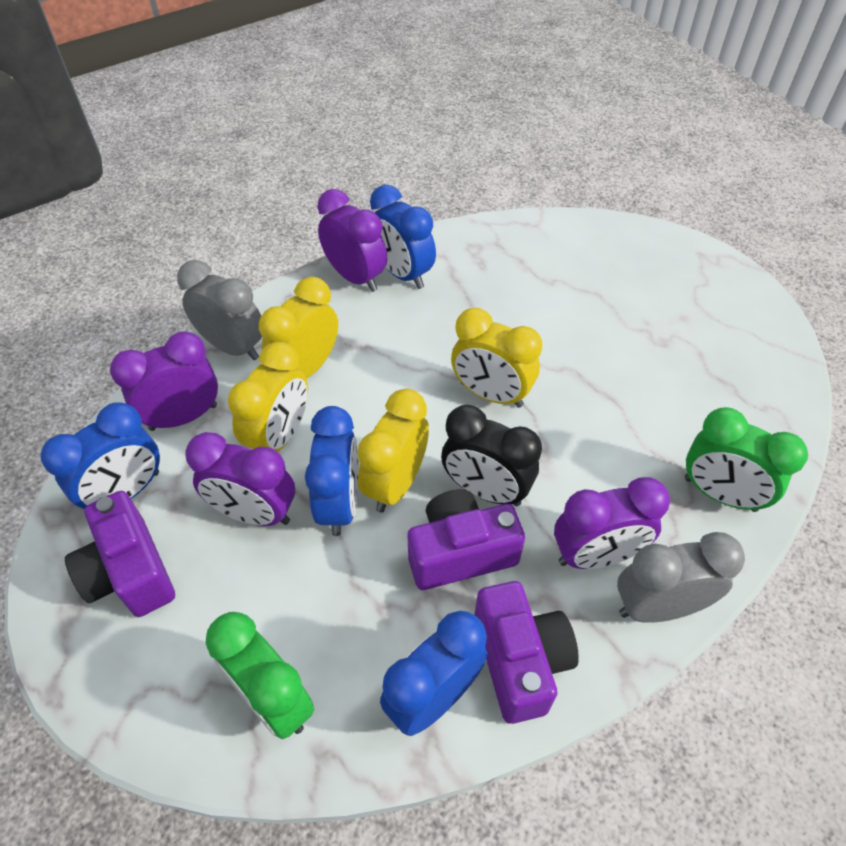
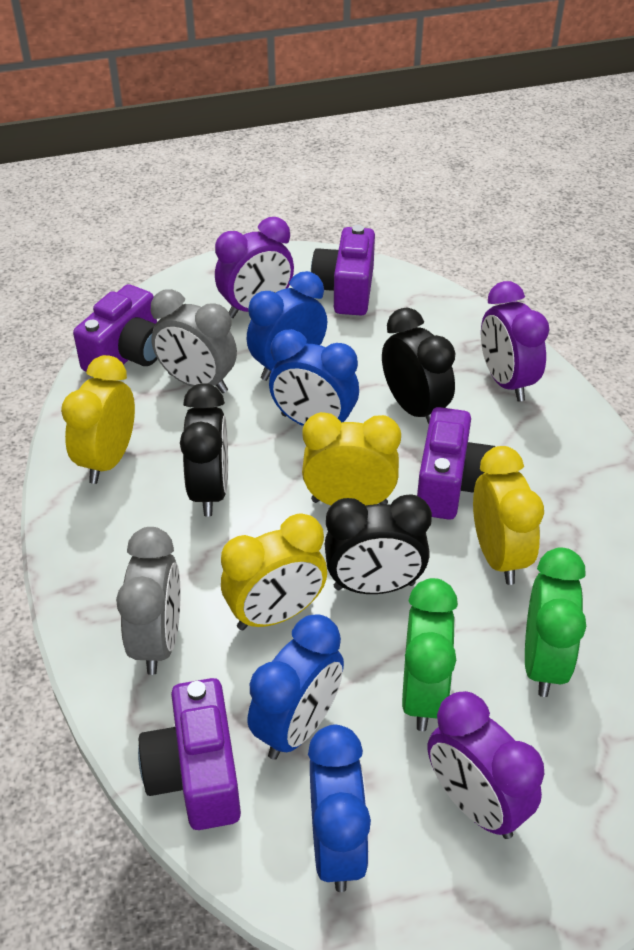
black clock: [441,405,542,506] = 1 -> [180,383,228,517] [325,494,432,594] [382,308,455,424] = 3
purple camera: [65,491,175,617] [408,489,525,590] [475,581,579,724] = 3 -> [73,284,157,372] [138,678,241,830] [311,225,375,315] [417,407,496,520] = 4
purple clock: [110,331,218,431] [185,432,295,526] [318,189,387,292] [554,477,670,569] = 4 -> [215,217,294,318] [427,691,544,839] [481,281,550,402] = 3

